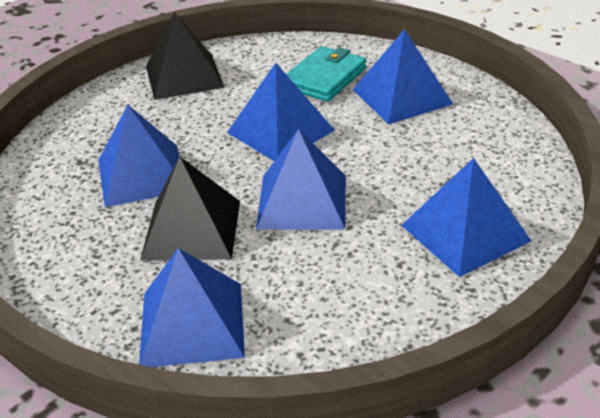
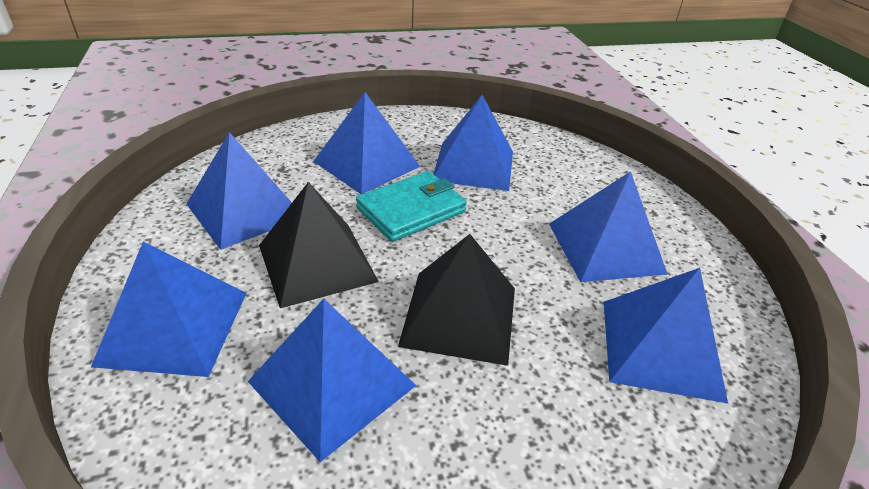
blue pyramid: [98,105,179,207] [139,248,245,367] [227,63,335,161] [256,129,346,230] [353,29,453,124] [401,158,531,277] = 6 -> [91,242,246,377] [187,132,292,250] [248,299,417,462] [313,92,420,194] [433,95,513,191] [549,171,667,282] [604,268,728,404] = 7

